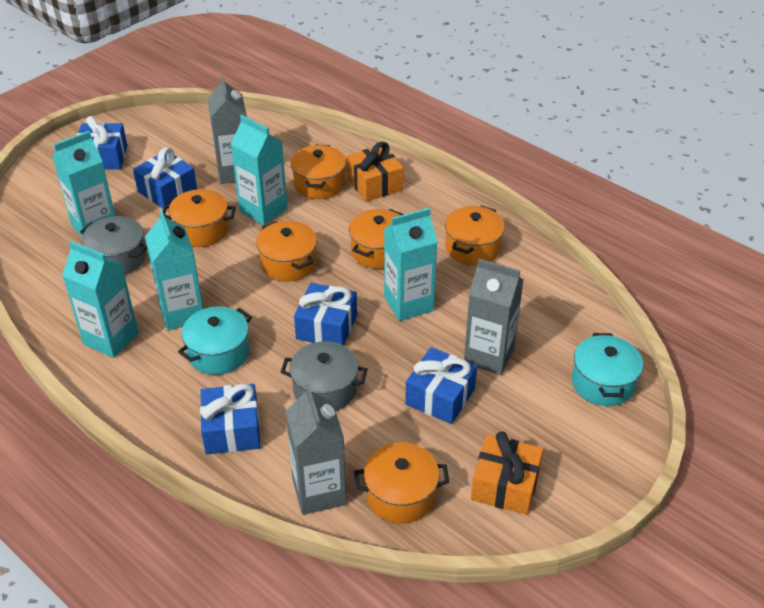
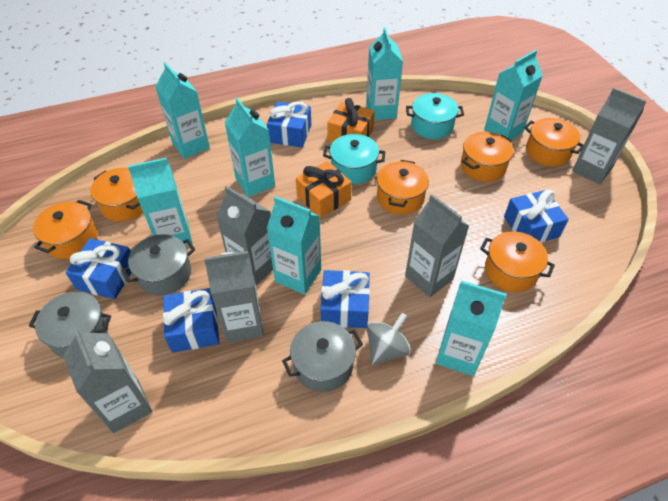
grey carton: [207,76,247,184] [285,384,347,515] [464,259,524,375] = 3 -> [63,328,152,433] [204,251,264,343] [216,186,273,286] [405,194,469,298] [572,88,647,184] = 5
grey pot: [80,216,147,275] [281,341,368,411] = 2 -> [29,292,111,358] [122,234,195,295] [282,321,363,392] = 3
grey spinning top: none = 0 -> [367,313,411,365] = 1
turquoise carton: [52,131,115,237] [62,241,139,358] [145,210,203,330] [230,115,288,225] [384,208,437,321] = 5 -> [128,158,193,246] [155,62,210,159] [225,98,275,197] [267,196,321,295] [366,27,403,120] [436,280,507,376] [484,50,543,140] = 7

